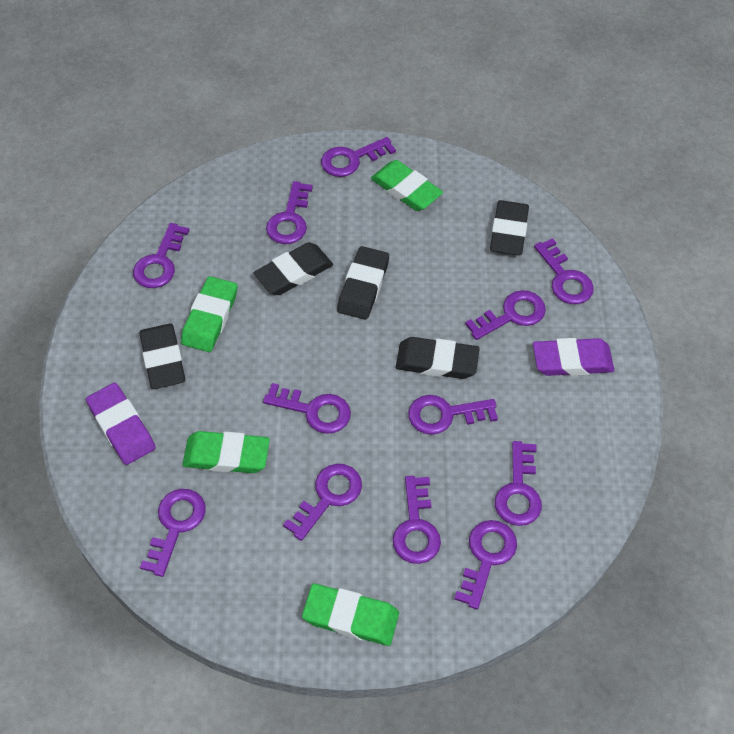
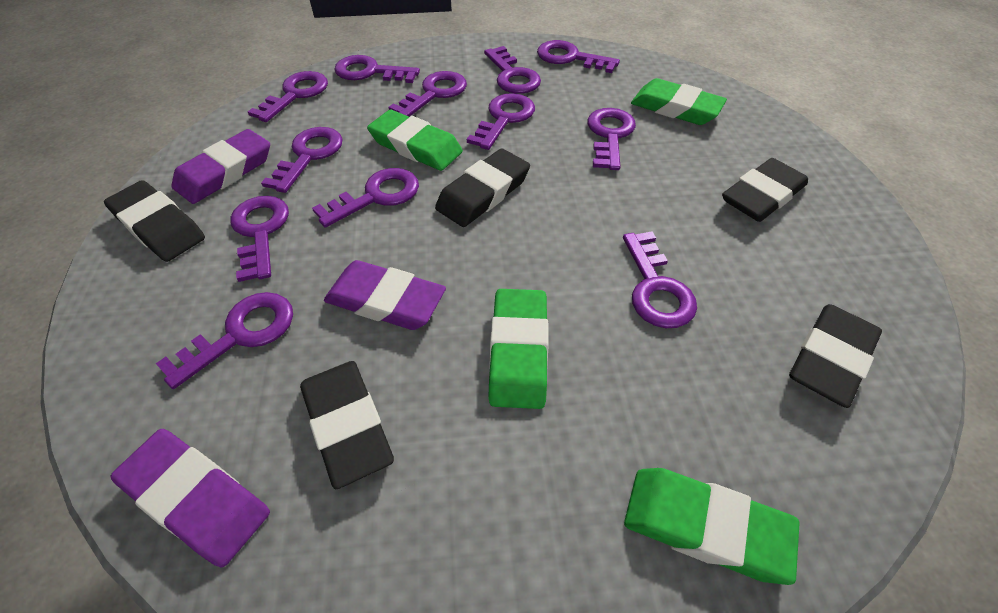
purple eraser: [86,383,156,465] [533,338,614,376] = 2 -> [111,429,270,567] [172,129,270,204] [324,260,446,330] = 3

